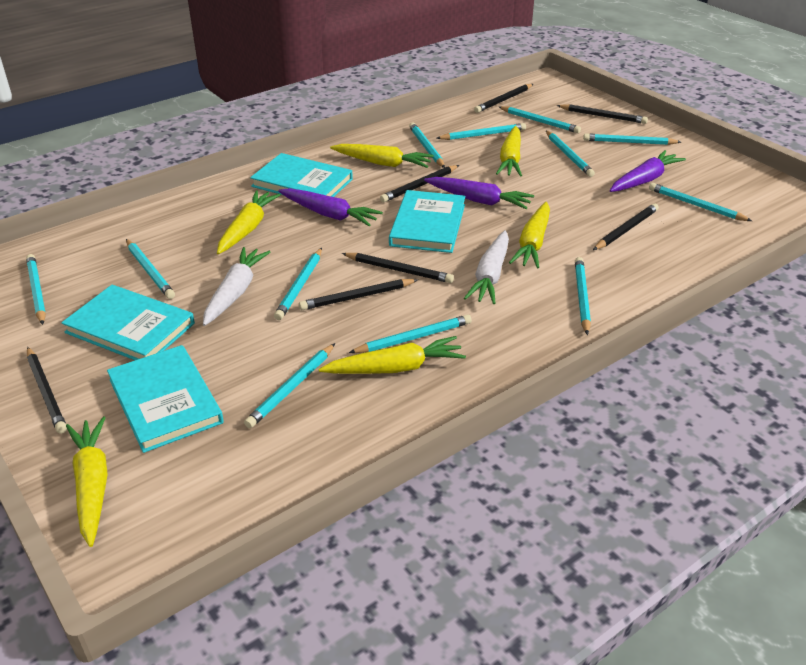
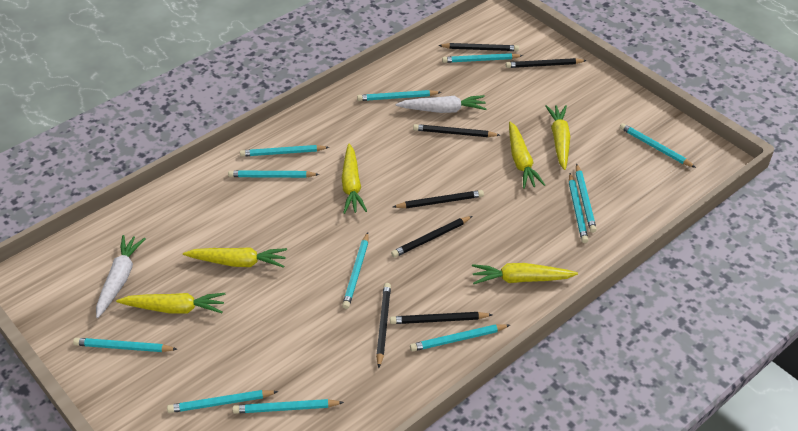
purple carrot: [278,188,383,226] [424,177,534,209] [610,150,686,192] = 3 -> none = 0
turquoise book: [61,285,195,360] [107,345,224,453] [250,153,353,197] [389,190,465,253] = 4 -> none = 0

